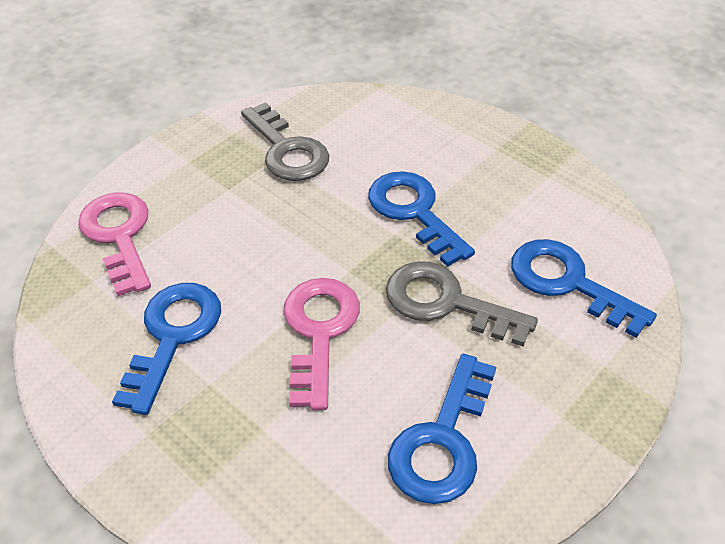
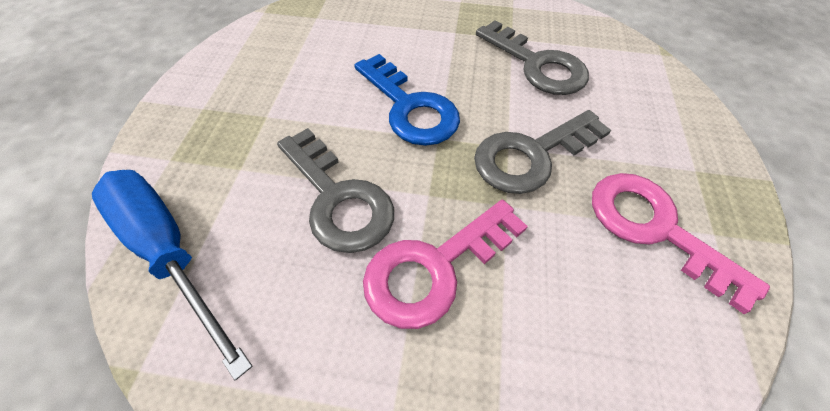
blue key: [112,283,221,415] [368,171,475,267] [388,354,496,504] [511,239,657,338] = 4 -> [354,54,460,146] = 1
blue screwdriver: none = 0 -> [92,170,253,381] = 1
grey key: [241,102,329,181] [386,261,538,347] = 2 -> [277,128,394,253] [474,110,611,194] [476,21,589,95] = 3

